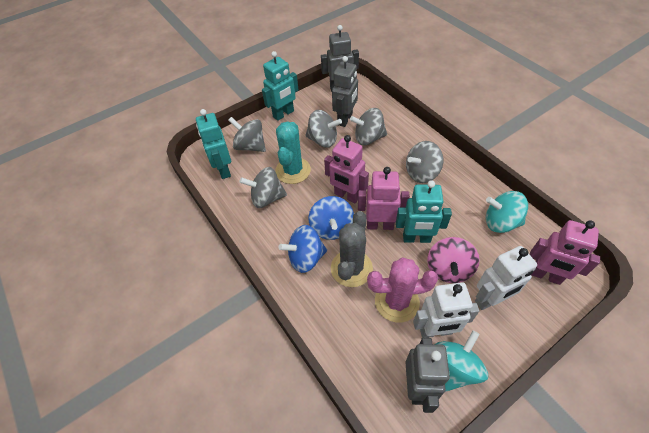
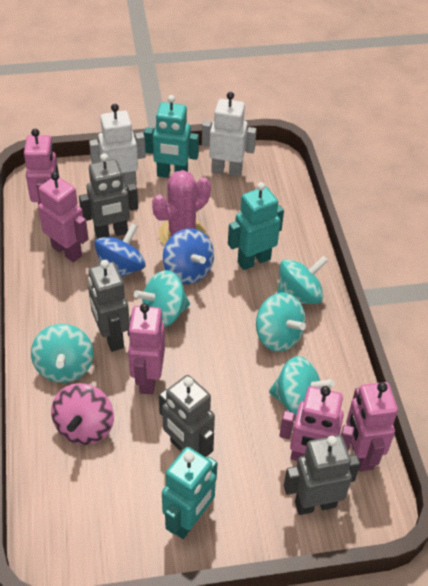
grey cactus: [331,211,373,287] = 1 -> none = 0
grey robot: [321,25,359,92] [332,56,358,127] [405,338,450,413] = 3 -> [79,153,138,239] [88,260,130,352] [159,375,215,457] [284,435,360,515] = 4
grey spinning top: [228,117,266,152] [239,167,287,208] [305,110,342,147] [350,108,387,145] [406,141,443,183] = 5 -> none = 0
pink robot: [324,135,369,203] [358,167,410,230] [530,220,600,285] = 3 -> [24,129,59,205] [38,172,88,262] [128,303,165,394] [279,386,354,461] [346,382,398,471] = 5
turquoise cactus: [275,121,311,184] = 1 -> none = 0
turquoise spinning top: [436,330,488,392] [486,191,528,233] = 2 -> [31,324,93,383] [134,270,190,327] [256,293,306,352] [269,356,335,417] [277,256,328,304] = 5

